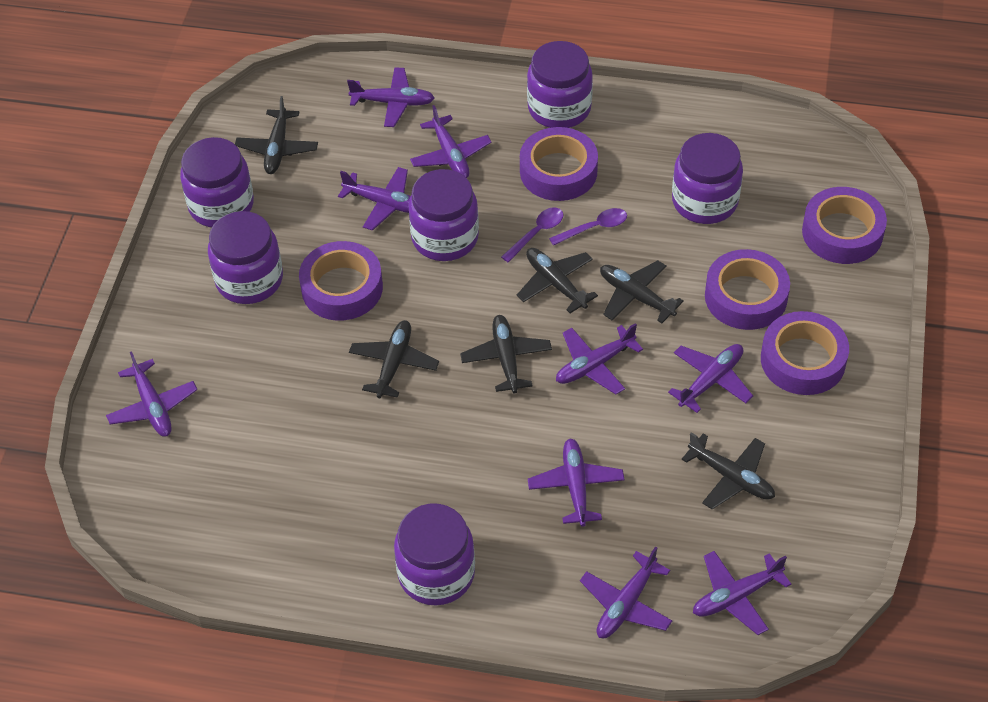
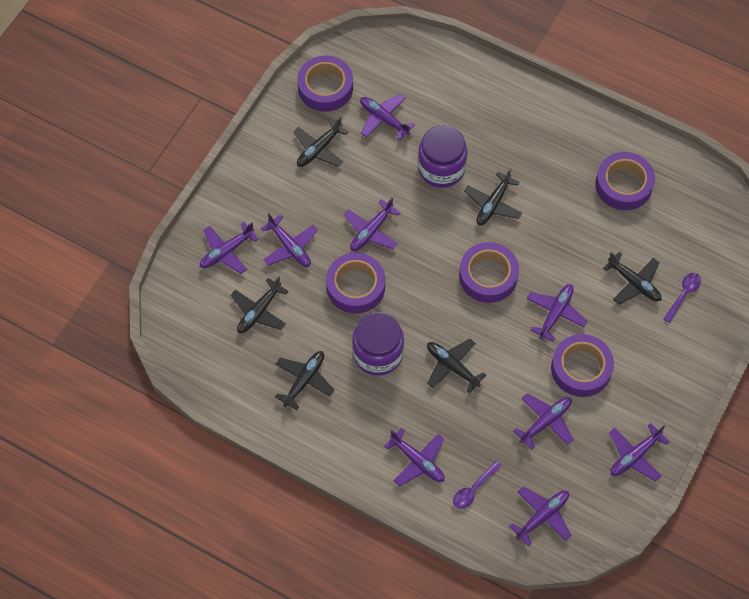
purple jar: [180,137,254,228] [208,211,283,304] [394,504,475,606] [408,169,479,261] [527,41,593,128] [672,133,743,224] = 6 -> [352,312,404,376] [418,125,467,188] = 2

